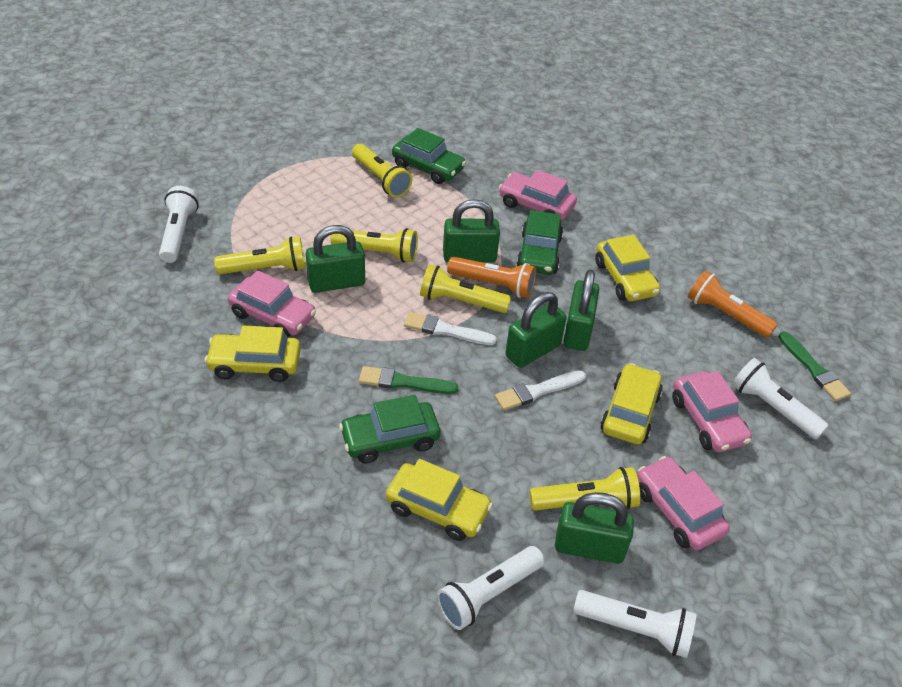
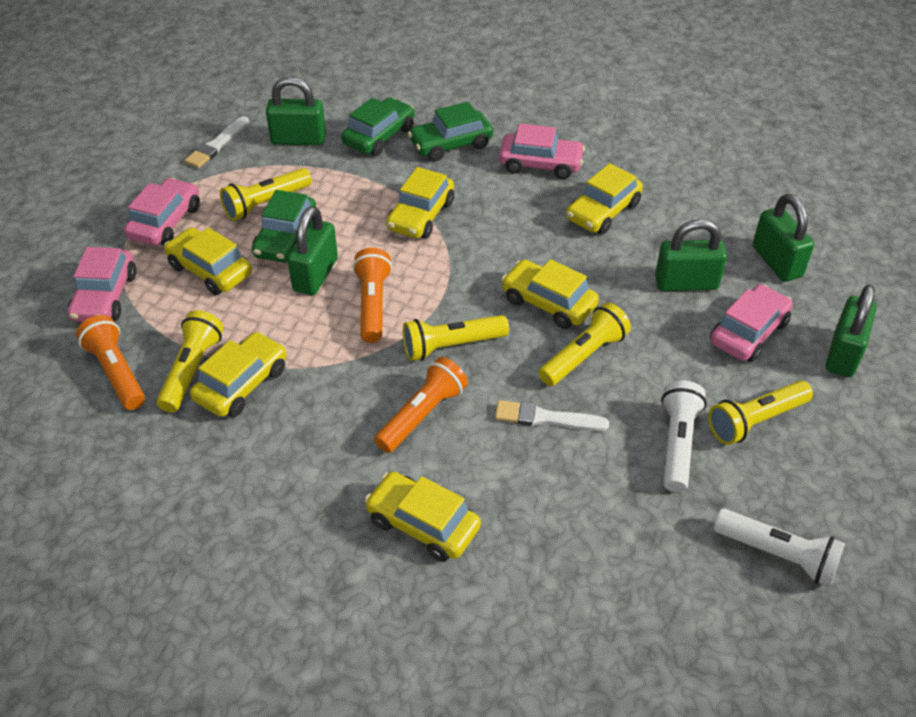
green brush: [359,366,458,394] [778,331,851,401] = 2 -> none = 0
orange flashlight: [447,256,536,298] [688,270,778,338] = 2 -> [76,315,145,410] [353,248,392,343] [374,357,468,453] = 3
white flashlight: [159,186,199,263] [437,546,544,630] [573,590,697,658] [732,358,829,439] = 4 -> [661,380,707,492] [714,509,846,587] = 2
yellow car: [204,326,301,382] [386,459,493,541] [595,235,660,301] [600,363,663,444] = 4 -> [164,227,252,295] [190,332,286,417] [365,471,481,562] [386,167,454,239] [501,259,599,329] [566,163,643,235] = 6

